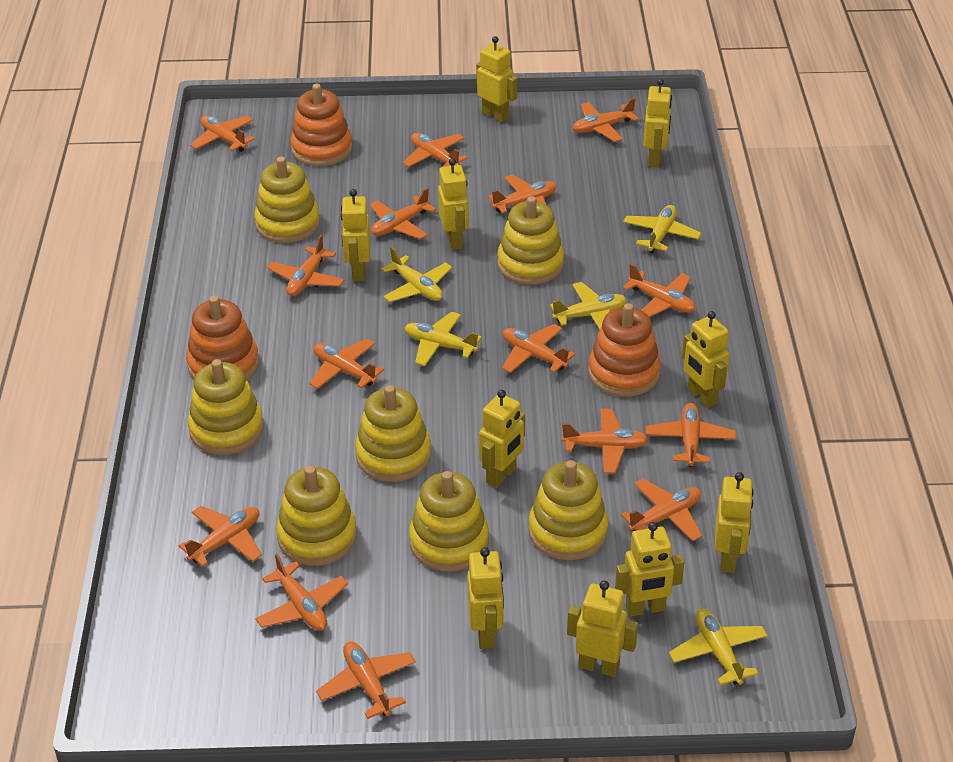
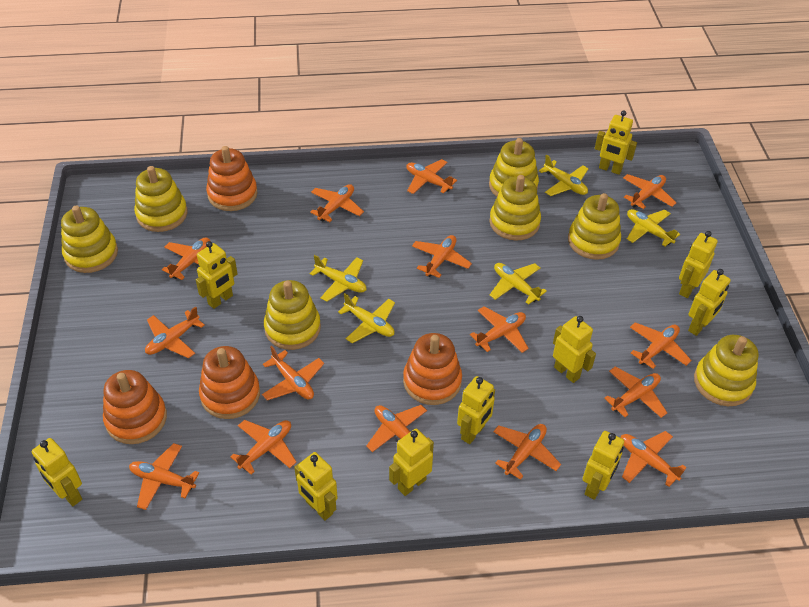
orange stacking toy: [186,296,259,380] [290,84,352,166] [588,303,661,397] = 3 -> [103,370,167,444] [199,346,260,419] [206,146,258,211] [403,333,462,405] = 4

